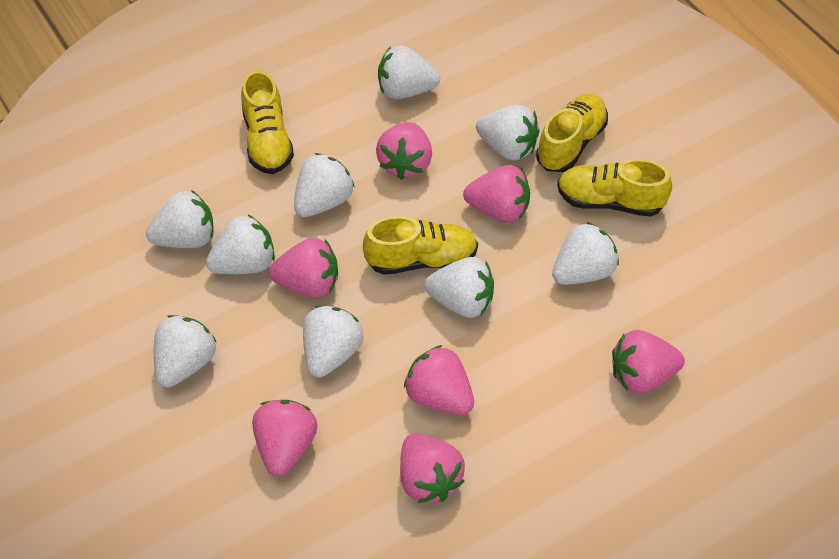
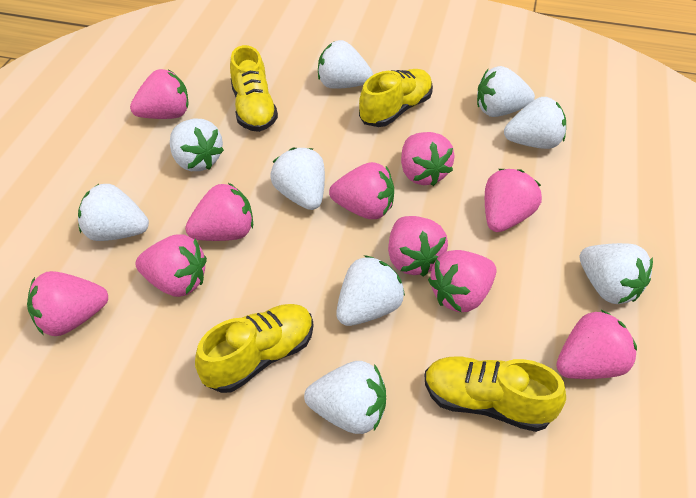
pink strawberry: [252,400,318,476] [269,237,338,298] [376,122,432,180] [400,433,465,503] [404,345,474,415] [463,165,530,223] [612,330,685,394] = 7 -> [27,271,108,336] [130,69,189,119] [135,234,207,297] [185,183,253,241] [329,162,394,219] [388,216,448,277] [401,132,455,186] [428,250,497,312] [485,169,542,232] [556,310,637,379] = 10

